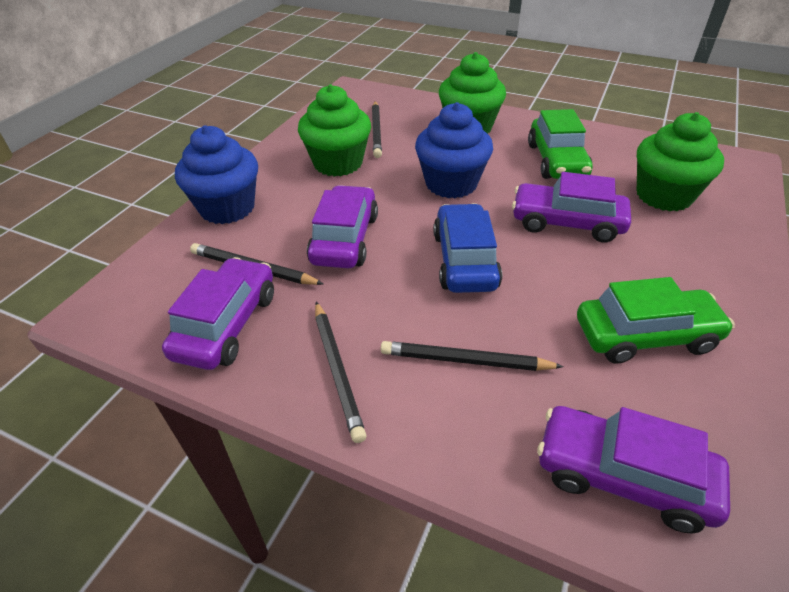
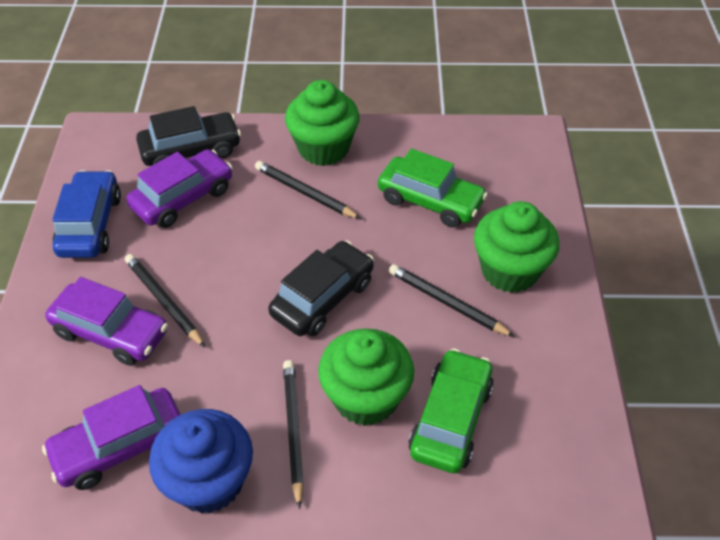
black car: none = 0 -> [136,106,241,166] [268,241,374,336] = 2
blue cupcake: [175,125,258,224] [415,102,493,198] = 2 -> [149,409,253,514] = 1
purple car: [162,257,274,370] [307,185,378,268] [512,172,631,242] [537,406,730,533] = 4 -> [42,385,181,490] [45,277,168,366] [126,149,233,228] = 3

